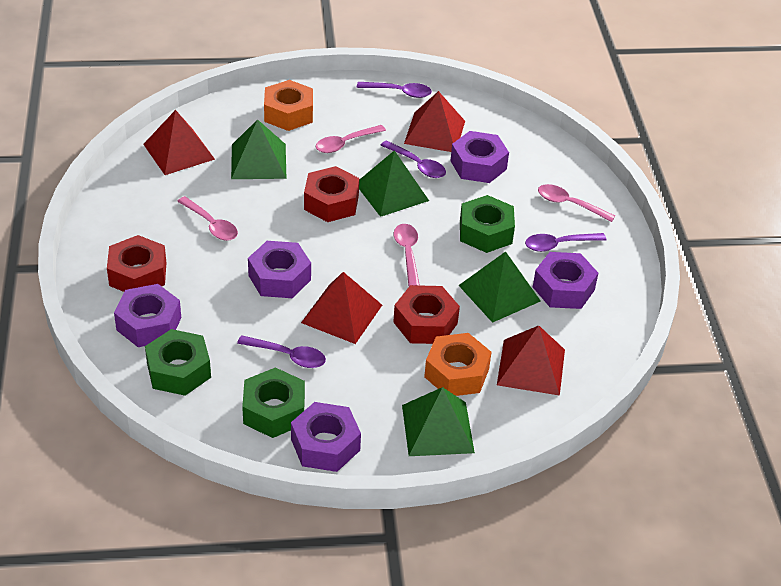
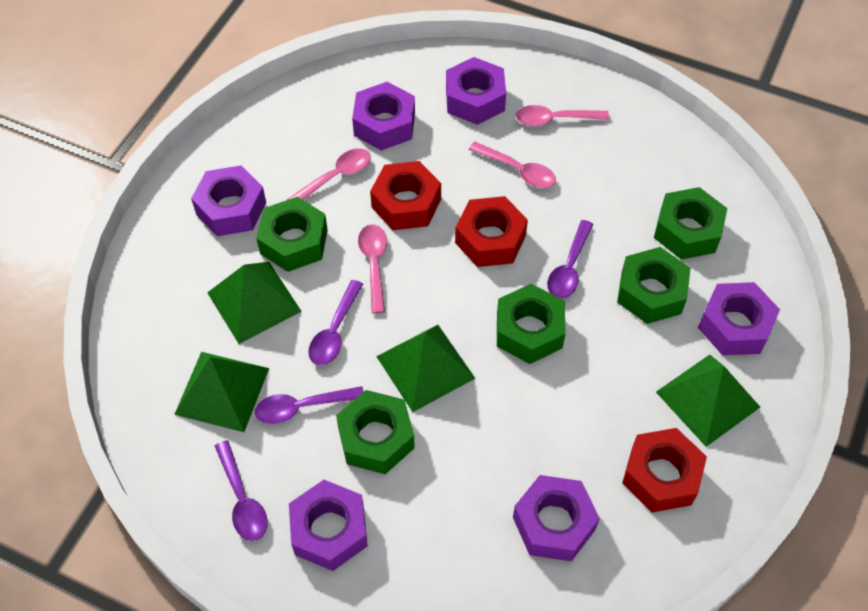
green nut: [145,329,211,396] [242,367,305,438] [460,195,515,253] = 3 -> [256,197,328,272] [336,390,415,474] [497,284,566,364] [617,247,691,324] [654,187,727,260] = 5
orange nut: [264,80,313,131] [424,333,492,396] = 2 -> none = 0
purple nut: [114,284,181,347] [248,241,311,298] [291,402,361,472] [450,131,509,183] [533,252,598,309] = 5 -> [191,165,266,236] [289,480,368,571] [352,82,415,151] [446,57,506,125] [513,475,600,561] [698,282,780,355] = 6
red pyramid: [143,110,215,175] [301,272,382,344] [404,91,465,152] [497,326,565,396] = 4 -> none = 0

